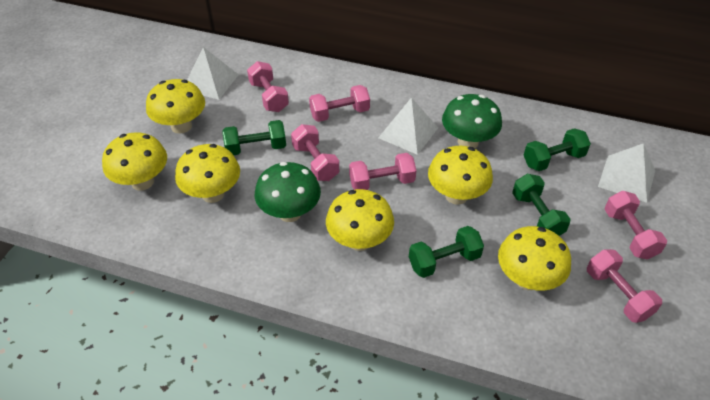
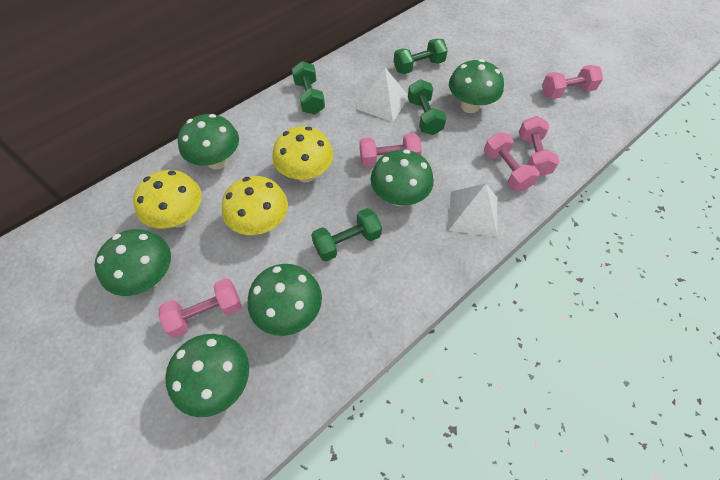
green mushroom: [255,162,321,222] [442,94,502,148] = 2 -> [95,229,171,296] [165,334,249,417] [178,114,239,170] [248,264,322,336] [371,149,434,206] [449,59,504,113] = 6
pink dumbbell: [247,61,289,112] [291,124,339,181] [309,85,370,122] [349,153,416,190] [587,249,662,323] [604,190,667,260] = 6 -> [159,278,242,338] [360,133,422,167] [484,132,540,191] [519,116,559,177] [542,65,603,99] = 5
white pyramid: [187,47,239,100] [378,97,438,155] [598,143,655,203] = 3 -> [356,68,408,122] [448,184,498,237] = 2
yellow mushroom: [102,132,167,191] [146,79,205,134] [175,144,240,203] [326,189,394,251] [428,146,493,205] [498,226,571,290] = 6 -> [133,170,202,229] [222,176,288,235] [272,126,333,182] = 3

